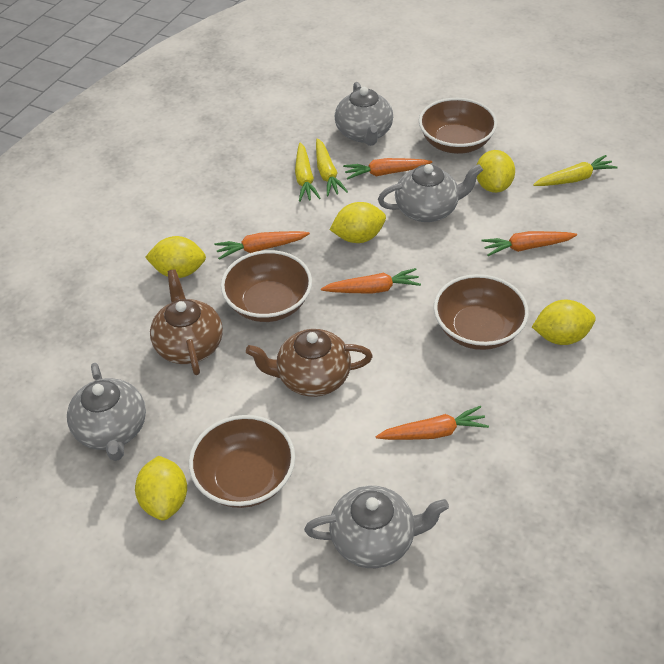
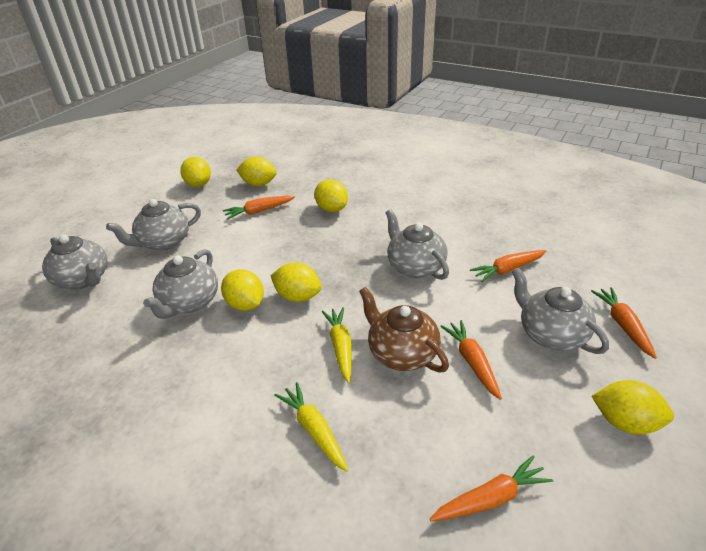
brown bowl: [189,415,295,508] [221,250,312,322] [419,98,497,154] [434,274,529,350] = 4 -> none = 0
brown teapot: [150,269,223,375] [246,329,373,397] = 2 -> [359,287,449,372] = 1
grey teapot: [67,363,146,461] [304,486,449,568] [335,82,393,146] [378,164,483,222] = 4 -> [42,234,108,290] [106,199,201,251] [143,249,218,319] [386,209,449,280] [512,268,609,354] = 5
yellow carrot: [295,143,321,202] [316,138,348,196] [533,155,618,186] = 3 -> [274,382,348,472] [321,307,352,383] = 2
yellow lemon: [135,456,187,520] [145,236,206,278] [329,202,386,243] [477,150,515,193] [532,299,596,345] = 5 -> [180,157,211,187] [221,269,264,311] [236,157,277,186] [271,262,322,302] [314,179,348,212] [592,380,674,434] = 6

